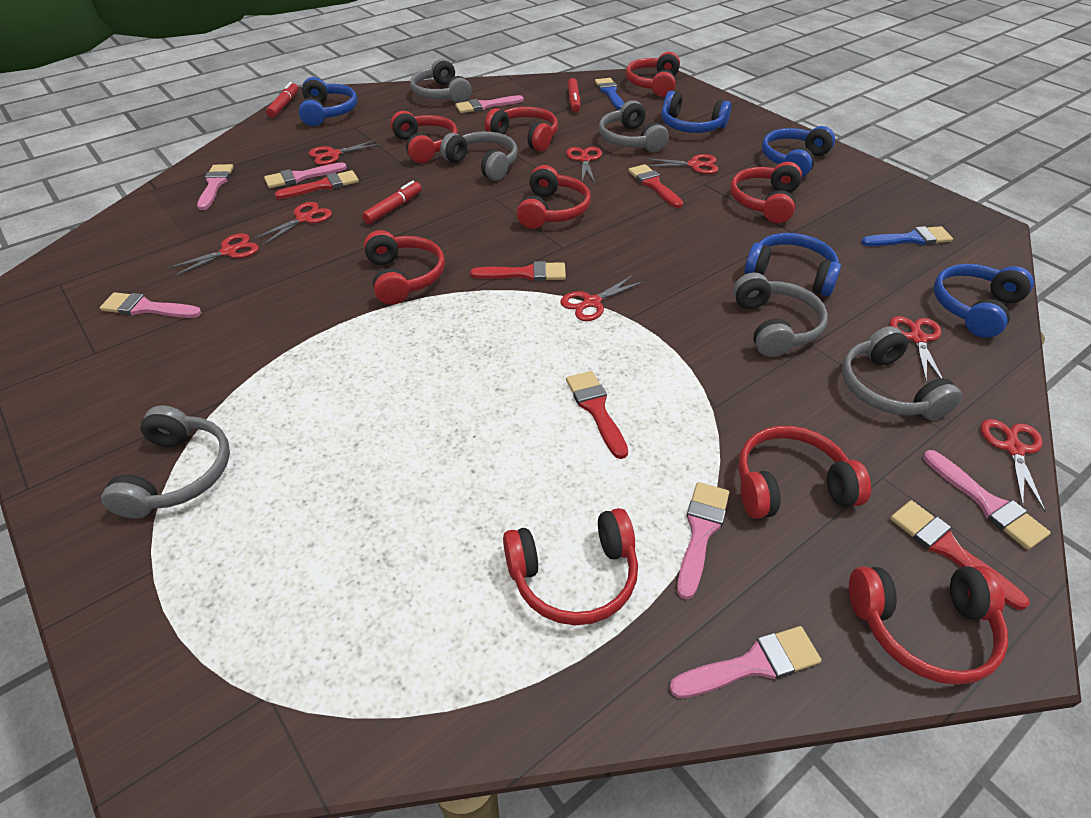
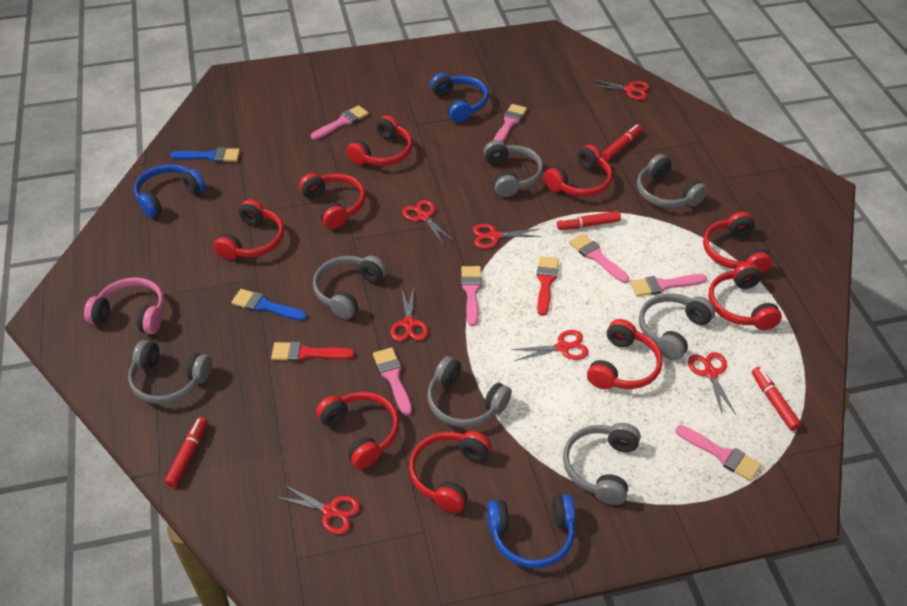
blue headphones: [299,77,357,126] [661,91,731,133] [744,233,841,296] [762,126,835,177] [934,264,1034,338] = 5 -> [134,164,206,218] [430,73,489,123] [487,494,575,568] = 3
grey headphones: [101,405,230,519] [410,59,472,103] [440,132,518,181] [599,100,669,152] [733,273,828,357] [842,326,962,420] = 6 -> [128,340,212,404] [313,256,387,319] [427,356,512,427] [484,140,543,197] [563,423,641,505] [637,154,707,208] [639,293,715,360] = 7
pink headphones: none = 0 -> [84,277,164,334] = 1
red brush: [275,170,359,199] [470,261,566,281] [566,371,628,459] [628,164,683,208] [890,500,1030,610] = 5 -> [271,342,355,362] [537,256,559,316] = 2
red marker: [266,82,298,118] [362,181,422,224] [568,78,581,112] = 3 -> [165,417,207,487] [557,211,621,230] [602,124,642,161] [752,367,801,431] = 4
red scissors: [168,233,259,276] [253,202,332,245] [309,140,381,165] [560,275,644,321] [566,147,602,183] [645,154,718,174] [890,316,943,382] [980,419,1046,512] = 8 -> [276,484,360,534] [390,287,428,341] [402,200,453,244] [473,224,542,249] [511,330,589,361] [590,79,650,100] [688,352,736,414] = 7

